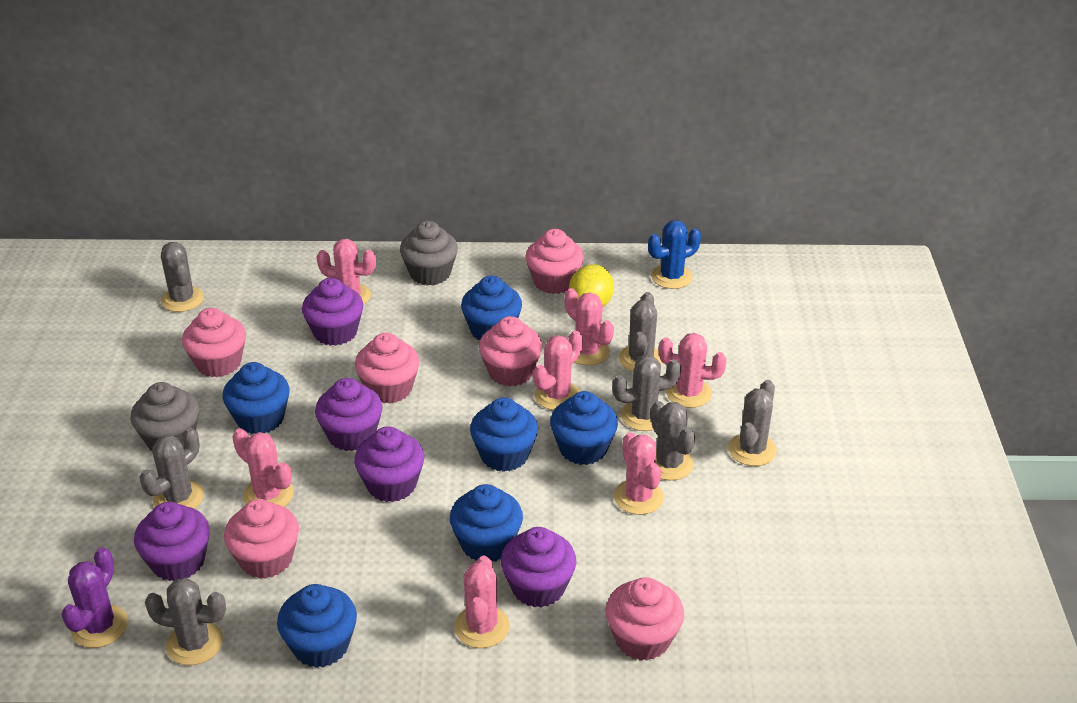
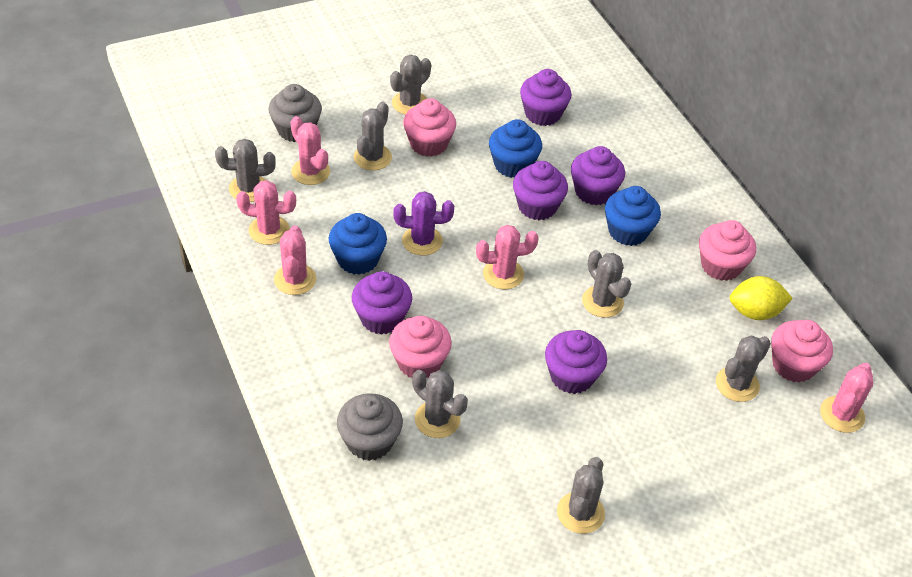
blue cactus: [648,220,701,289] = 1 -> none = 0
blue cupcake: [223,362,289,434] [277,584,357,668] [450,484,523,562] [461,276,522,340] [470,397,538,472] [550,391,618,465] = 6 -> [329,213,387,275] [489,119,542,178] [605,186,661,246] = 3
pink cactus: [232,428,294,507] [316,239,376,305] [454,556,510,648] [533,330,583,410] [564,288,614,365] [614,432,664,515] [659,333,727,408] = 7 -> [236,180,296,245] [274,225,316,295] [291,116,330,185] [476,225,539,289] [820,363,873,433] = 5
pink cupcake: [182,308,246,377] [224,499,299,579] [355,333,420,404] [479,316,542,386] [525,229,584,294] [605,577,684,661] = 6 -> [389,316,452,378] [403,98,456,157] [699,220,756,281] [771,320,833,382] = 4

